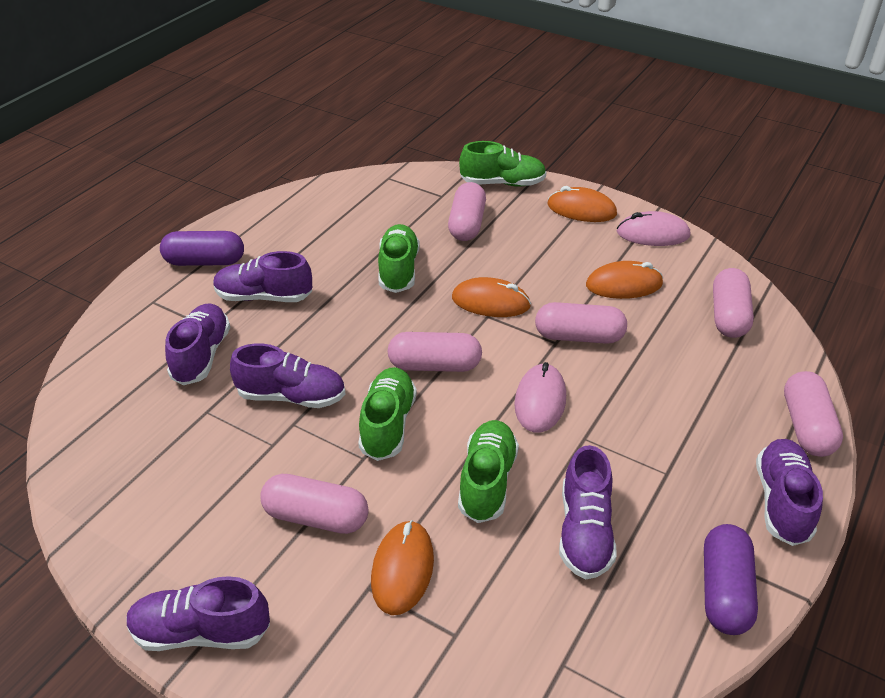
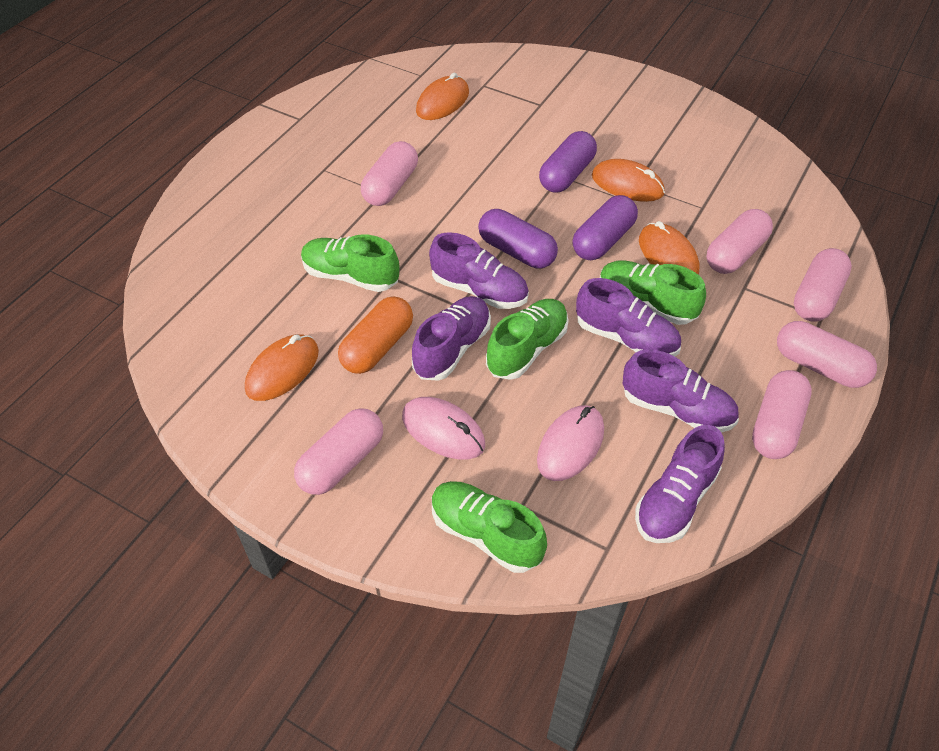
orange capsule: none = 0 -> [338,296,413,374] = 1
purple capsule: [160,231,244,266] [704,524,758,635] = 2 -> [478,209,558,269] [539,131,597,193] [572,195,638,260] = 3
purple shoe: [126,576,270,651] [165,303,230,385] [213,251,312,302] [230,343,346,408] [559,445,616,579] [756,439,823,546] = 6 -> [412,296,491,381] [429,232,529,309] [576,278,681,357] [622,349,739,433] [635,425,725,543] = 5

